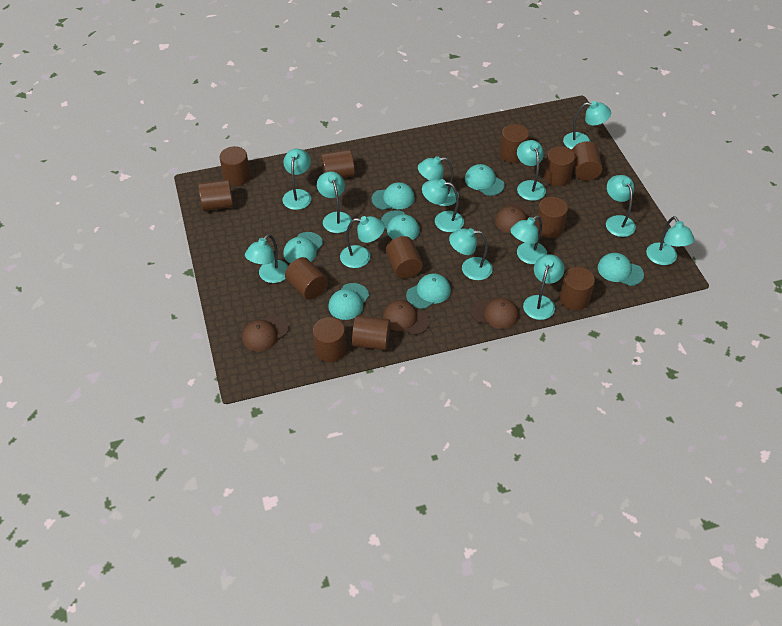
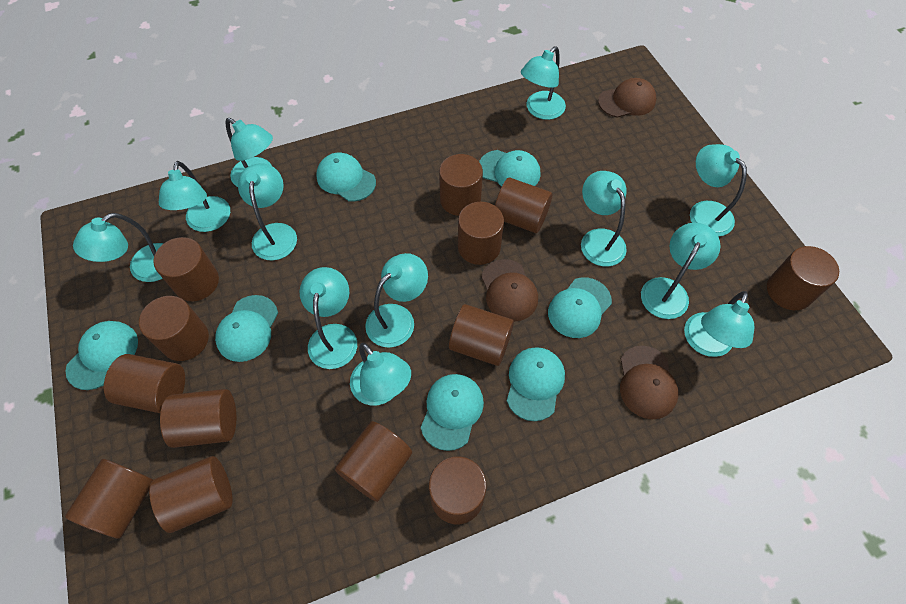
brown cap: [242,315,288,352] [383,300,430,335] [471,298,519,329] [495,201,532,233] = 4 -> [481,259,538,322] [598,78,656,118] [620,346,679,419] = 3
brown cylinder: [198,180,233,211] [219,146,250,186] [285,257,328,300] [313,317,346,362] [321,149,355,178] [352,315,391,350] [386,236,423,279] [500,124,529,163] [536,197,568,238] [544,146,575,186] [560,267,595,310] [572,141,602,181] = 12 -> [65,459,153,539] [104,354,185,413] [139,296,209,361] [149,456,232,533] [153,237,219,301] [160,389,236,448] [335,421,412,502] [429,456,486,524] [439,154,483,216] [449,304,514,366] [458,202,504,265] [495,177,552,233] [767,246,839,310] = 13
turquoise lamp: [245,234,288,283] [282,149,311,210] [317,171,352,233] [340,216,385,268] [418,156,459,206] [422,179,464,232] [449,228,493,280] [510,215,547,264] [517,140,546,201] [523,254,565,320] [563,101,611,150] [606,175,636,237] [646,216,695,265] = 13 -> [73,213,164,282] [159,161,230,232] [225,118,273,187] [238,163,297,260] [299,267,357,369] [350,343,411,405] [365,253,428,348] [521,46,566,120] [581,171,627,266] [641,223,720,319] [684,291,755,357] [690,144,747,237] = 12

